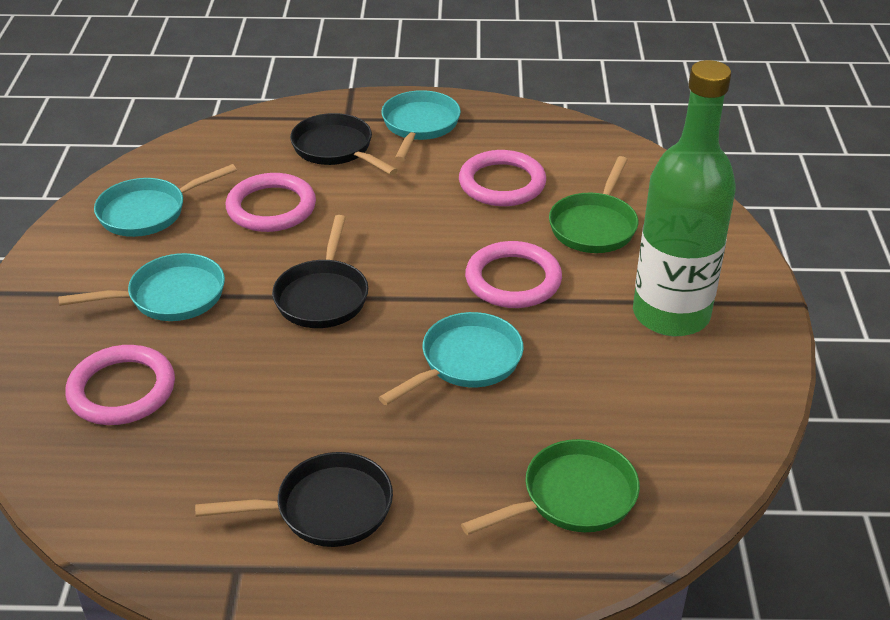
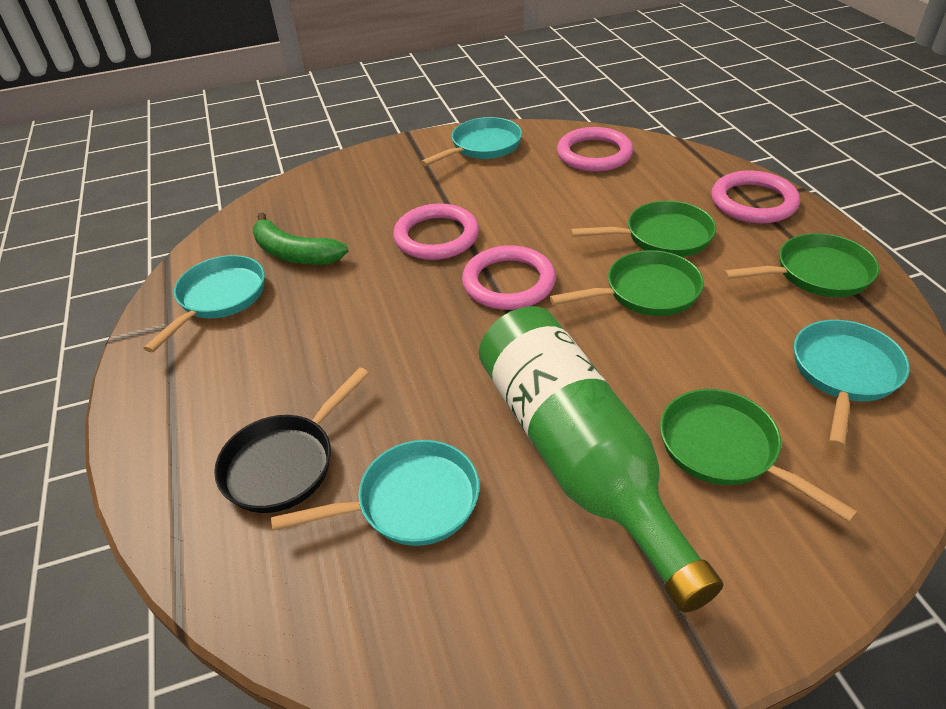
black pan: [195,452,393,547] [272,215,368,328] [290,113,398,175] = 3 -> [214,367,369,513] = 1
green banana: none = 0 -> [253,212,348,265] = 1
green pan: [461,439,640,535] [549,156,638,253] = 2 -> [549,250,704,316] [570,201,716,257] [660,389,858,522] [723,233,879,297] = 4

